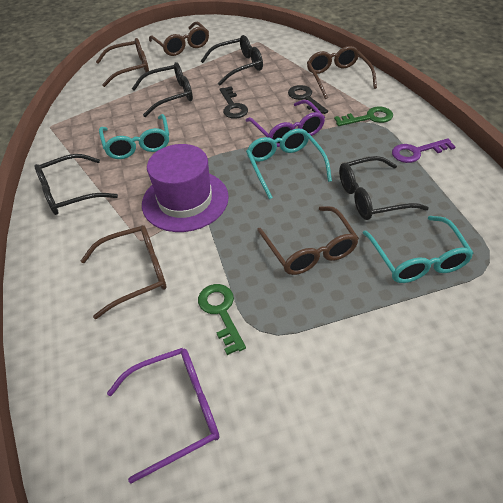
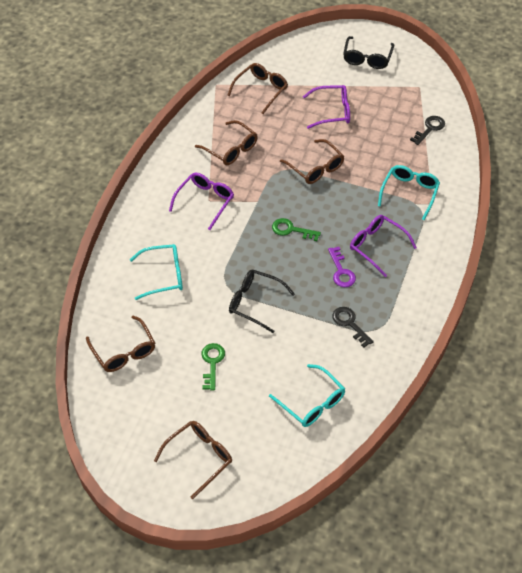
black glasses: [35,154,118,215] [132,62,193,117] [201,35,263,86] [339,156,429,220] = 4 -> [229,270,295,333] [343,36,394,69] = 2
purple glasses: [107,348,219,483] [245,100,325,147] = 2 -> [169,173,234,230] [303,85,350,129] [350,215,417,277] = 3
purple hat: [142,144,229,232] = 1 -> none = 0

